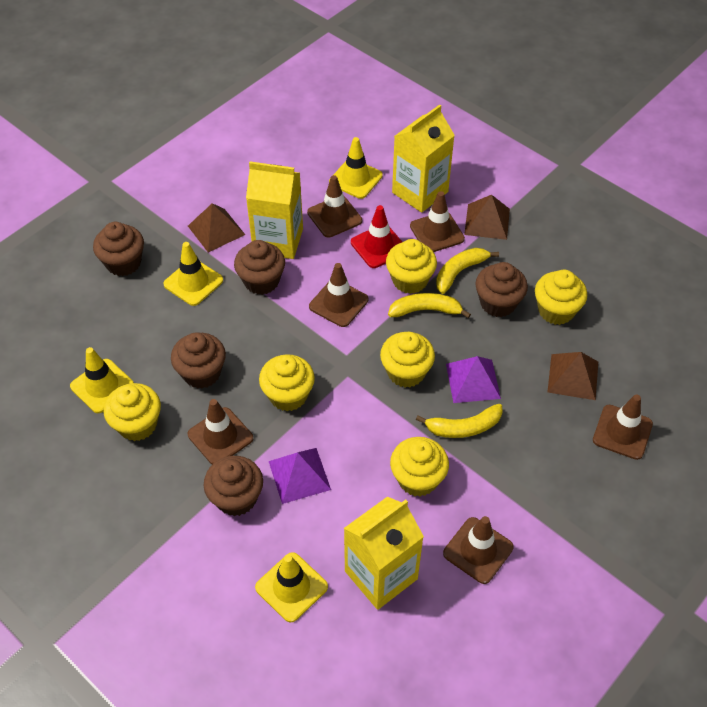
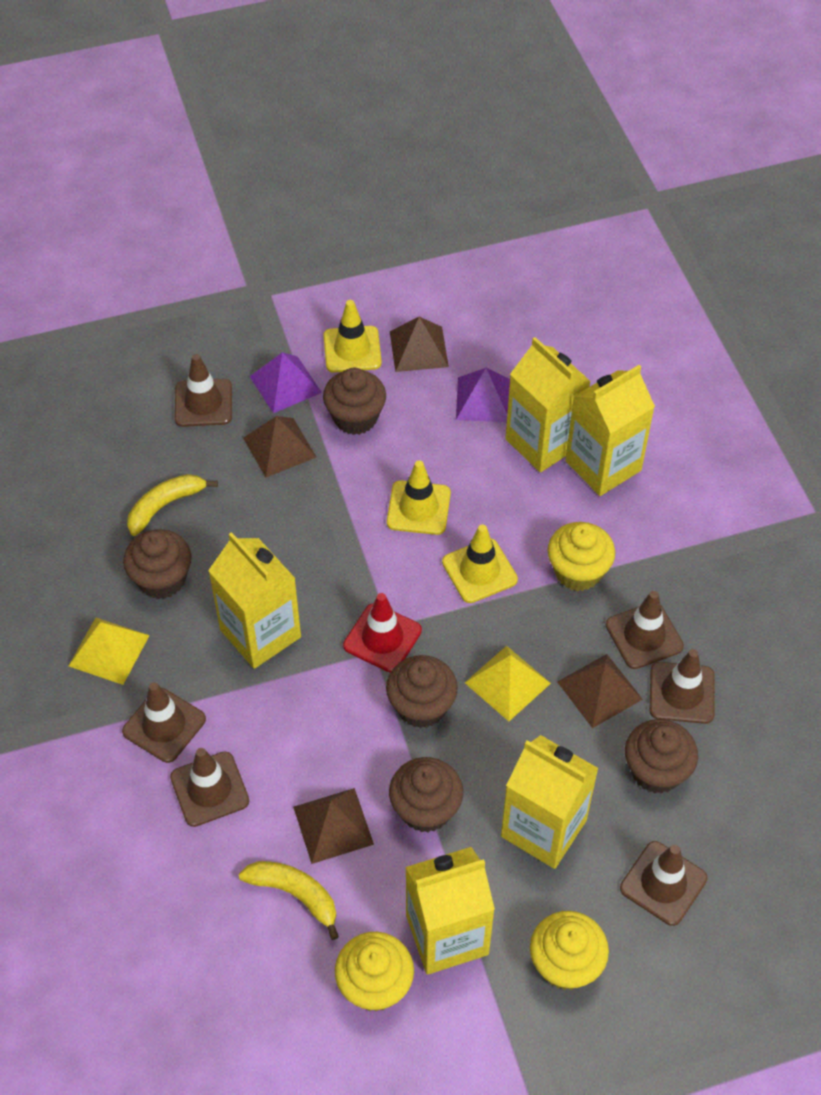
brown pyramid: [188,203,245,252] [464,195,510,240] [548,352,598,400] = 3 -> [243,416,316,477] [293,788,374,864] [390,317,449,372] [557,654,643,728] = 4
yellow banana: [388,293,471,318] [416,404,503,438] [436,248,499,294] = 3 -> [127,474,218,536] [239,861,339,940] = 2
yellow carton: [246,161,303,259] [344,497,424,610] [392,104,455,213] = 3 -> [208,532,301,669] [405,847,495,975] [501,735,599,869] [505,337,591,473] [565,365,655,496] = 5
yellow cupcake: [104,383,161,441] [259,354,315,411] [380,332,435,388] [386,239,437,294] [390,437,449,496] [535,270,587,325] = 6 -> [335,932,414,1012] [530,911,609,990] [547,522,615,591] = 3
yellow pyramid: none = 0 -> [69,618,150,685] [465,646,551,721] = 2
yellow traffic cone: [70,347,134,413] [163,242,223,306] [255,552,328,623] [329,137,383,199] = 4 -> [323,300,382,373] [387,460,451,535] [442,525,518,603] = 3

